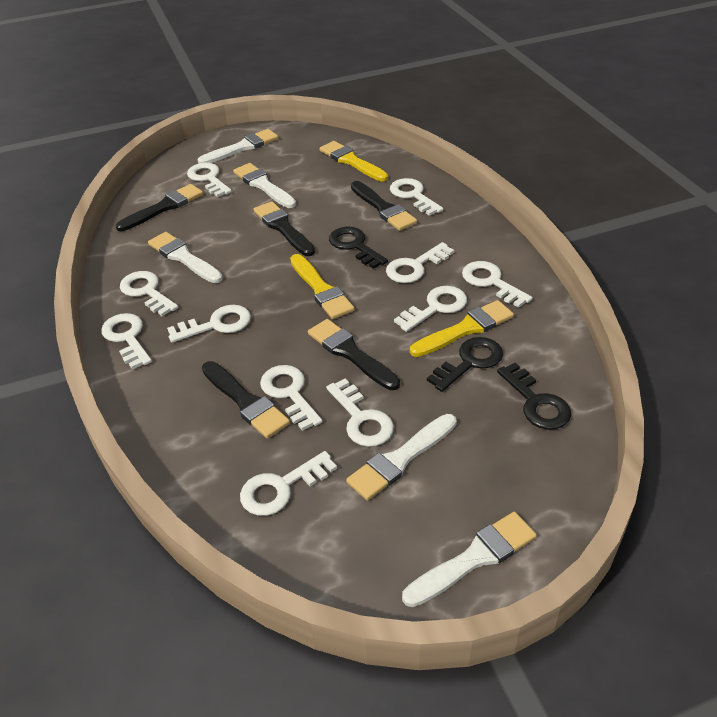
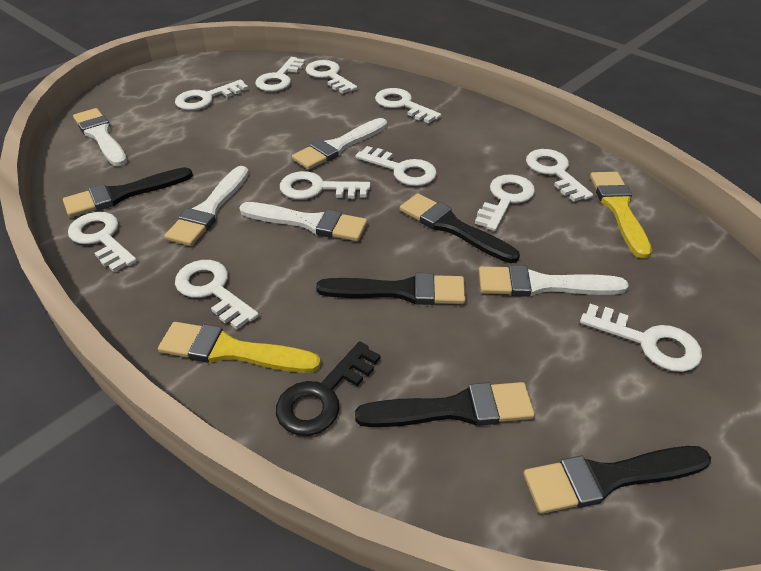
black key: [329,227,388,269] [427,337,503,392] [497,363,571,430] = 3 -> [276,342,380,436] = 1
yellow brush: [290,254,355,319] [319,141,388,181] [410,300,514,357] = 3 -> [158,322,321,373] [590,172,652,259] = 2

